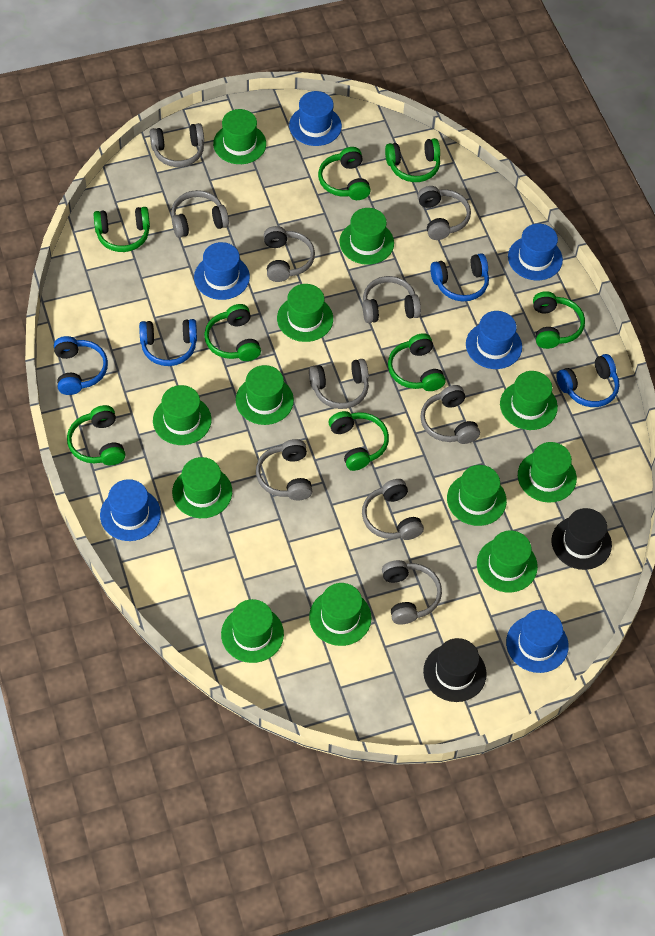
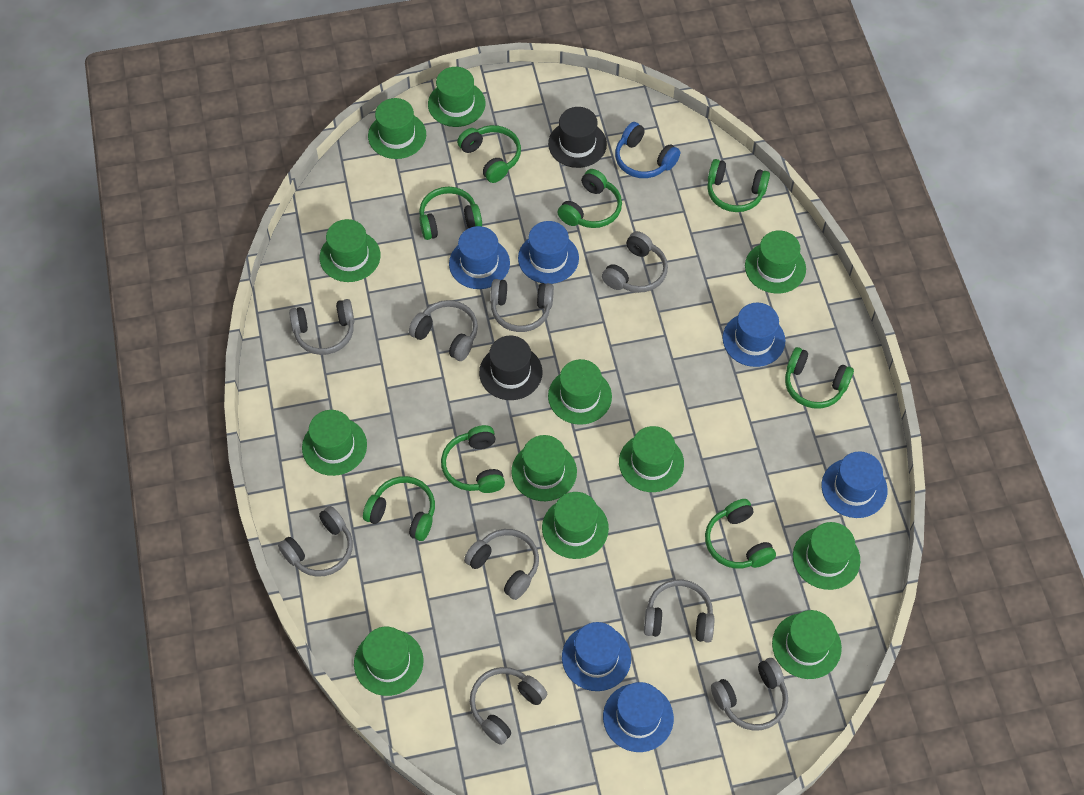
blue headphones: [54,336,108,395] [139,319,197,366] [430,253,489,302] [556,354,619,407] = 4 -> [615,122,680,178] = 1
grey headphones: [150,123,204,167] [171,190,229,238] [256,439,313,500] [264,226,315,282] [309,359,369,409] [362,479,424,540] [363,276,421,323] [382,560,442,625] [417,186,471,240] [420,385,480,444] = 10 -> [278,506,353,577] [289,299,354,355] [409,300,478,361] [464,529,539,600] [470,667,547,745] [490,279,554,332] [602,231,668,293] [644,580,714,643] [711,658,788,731] = 9

